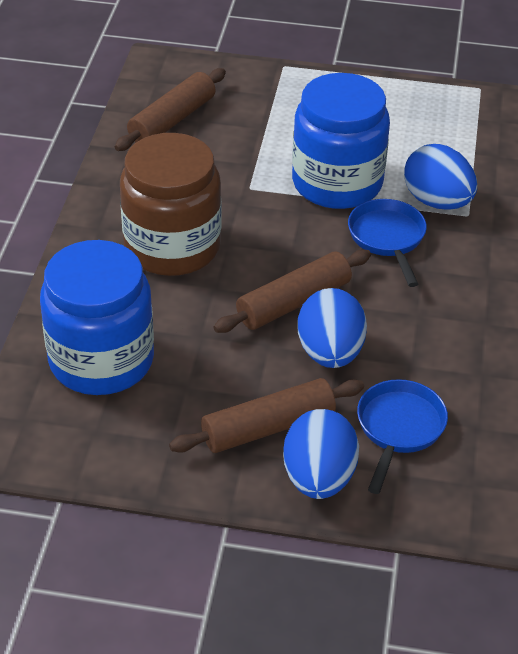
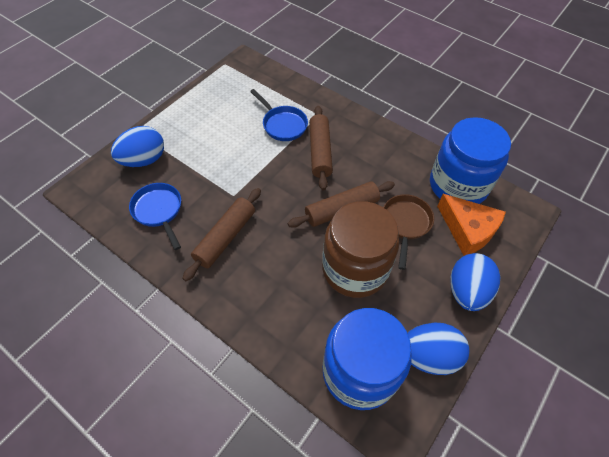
brown pan: none = 0 -> [383,194,434,270] = 1
orange cheese: none = 0 -> [437,194,506,256] = 1

